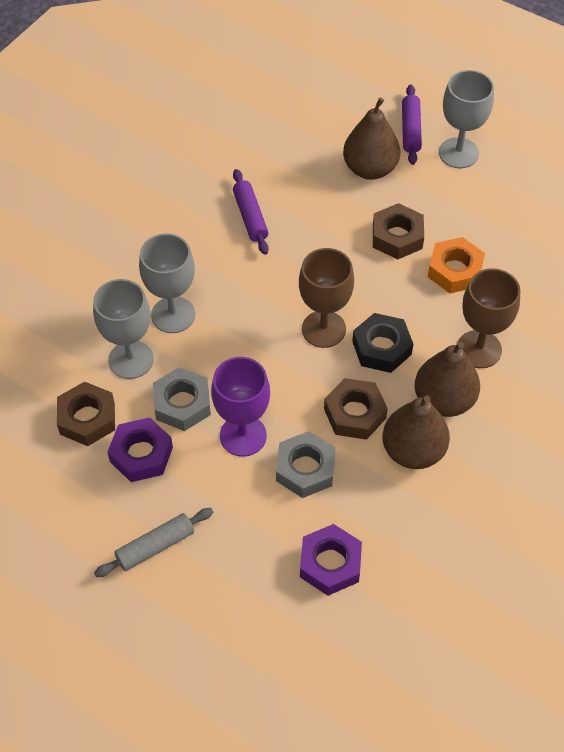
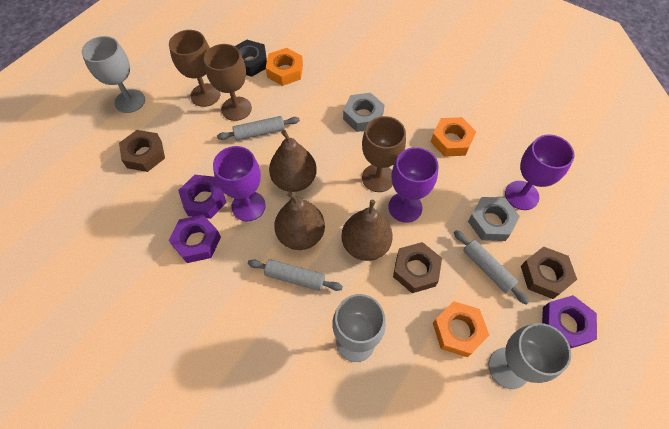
brown goblet: [299,248,354,348] [457,268,520,368] = 2 -> [169,30,221,107] [204,44,252,121] [362,116,406,192] = 3
grey rolling pin: [94,508,213,577] = 1 -> [217,116,300,141] [248,259,343,291] [454,230,529,304] = 3
orange nut: [428,237,485,293] = 1 -> [266,48,303,86] [431,117,476,157] [433,301,489,357] = 3
purple goblet: [211,357,270,457] = 1 -> [213,146,266,221] [388,147,439,223] [505,134,575,210] = 3
purple nut: [107,417,173,482] [300,524,362,596] = 2 -> [168,215,221,263] [178,175,227,219] [542,295,597,348] = 3
purple rolling pin: [233,169,269,255] [402,85,422,165] = 2 -> none = 0

